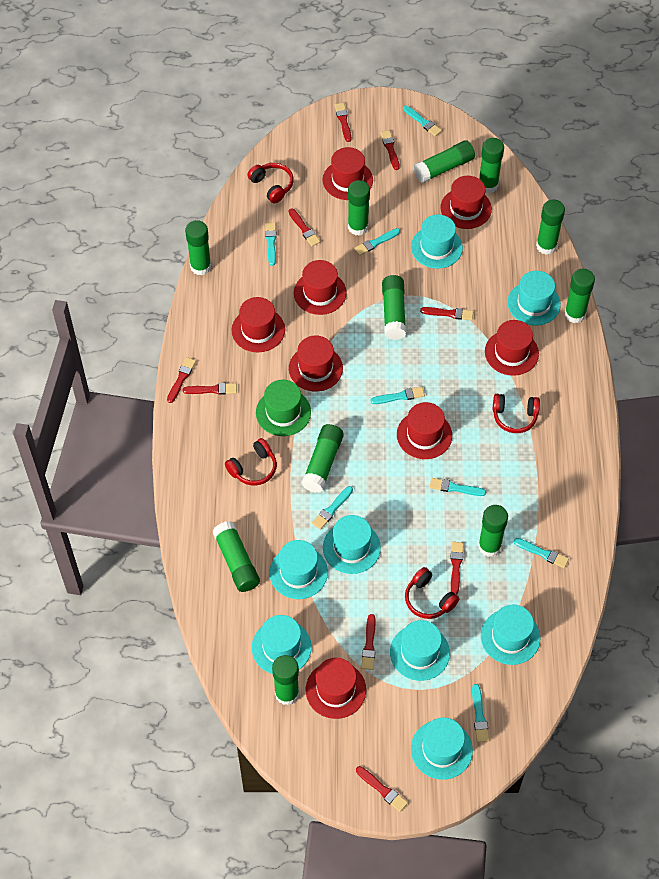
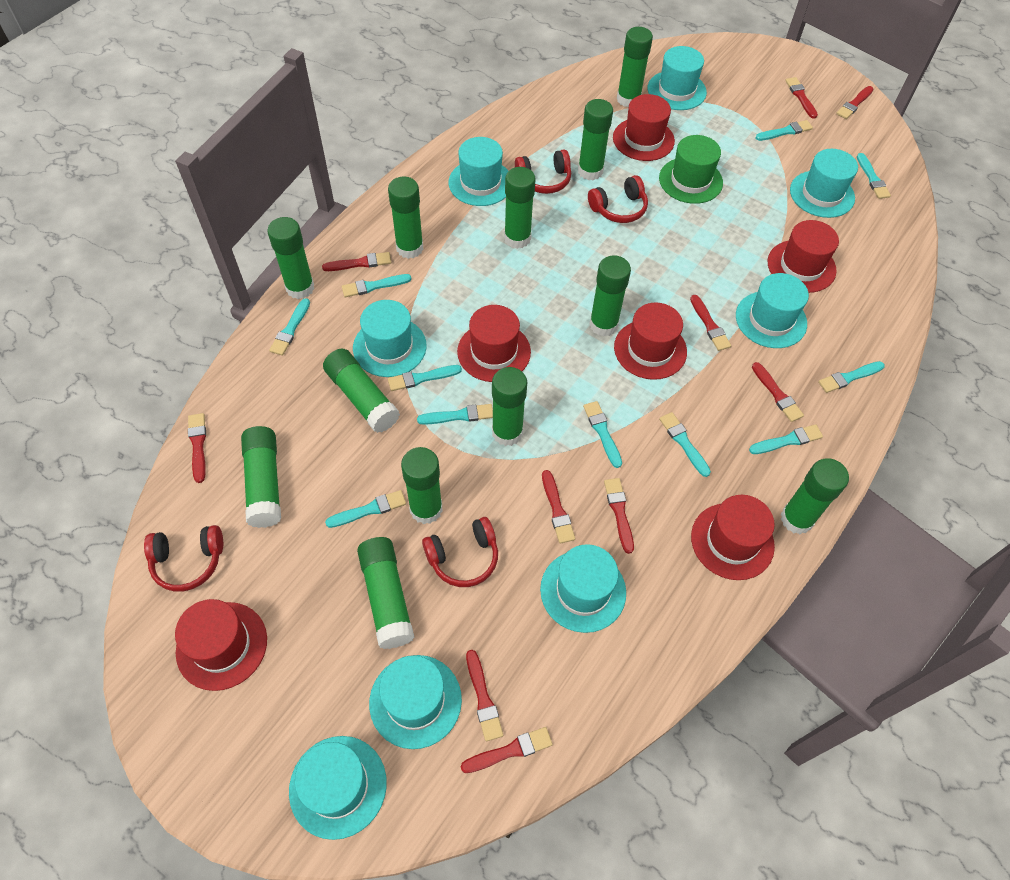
green glue stick: [185,220,211,275] [213,521,260,592] [272,655,299,705] [302,424,344,493] [348,180,370,236] [382,275,406,340] [413,140,475,183] [478,505,508,557] [479,138,504,193] [536,199,565,255] [564,269,595,323] = 11 -> [241,426,281,528] [267,217,314,299] [323,349,400,433] [357,537,415,649] [388,176,423,259] [401,447,443,524] [492,367,527,446] [504,167,536,249] [578,99,613,180] [589,255,631,336] [617,27,653,107] [781,458,849,534] = 12
red brush: [167,357,196,403] [183,383,237,395] [288,208,320,246] [335,103,351,142] [356,766,408,812] [361,614,375,670] [380,130,400,170] [420,307,473,320] [450,542,464,595] = 9 -> [188,413,206,483] [322,252,392,271] [461,727,553,773] [466,650,503,741] [542,470,575,544] [604,478,634,554] [690,295,731,351] [752,362,804,422] [785,77,818,119] [836,86,873,119] = 10
red hat: [232,297,285,352] [289,335,343,391] [294,260,347,315] [306,658,366,719] [323,147,373,200] [397,402,452,459] [440,176,492,229] [485,320,539,376] = 8 -> [175,599,267,691] [457,305,531,382] [613,94,675,161] [614,303,687,380] [691,495,775,580] [767,220,839,293] = 6
turquoise brush: [265,223,277,266] [312,486,353,530] [354,228,400,256] [371,387,425,404] [403,105,442,136] [430,478,486,496] [472,684,489,742] [514,538,569,568] = 8 -> [269,298,310,356] [325,490,406,528] [342,274,411,297] [388,365,462,391] [417,404,493,425] [583,401,622,468] [659,412,711,477] [749,424,823,454] [756,120,813,141] [818,361,885,393] [857,153,891,199] = 11

